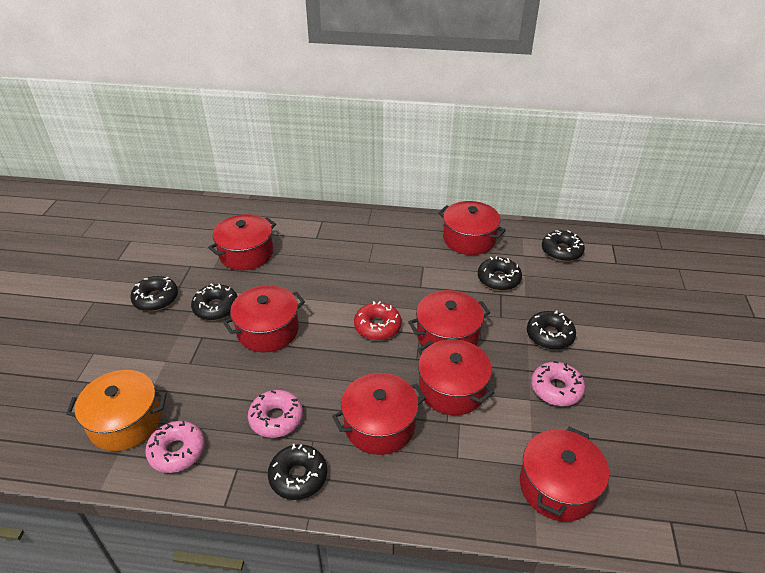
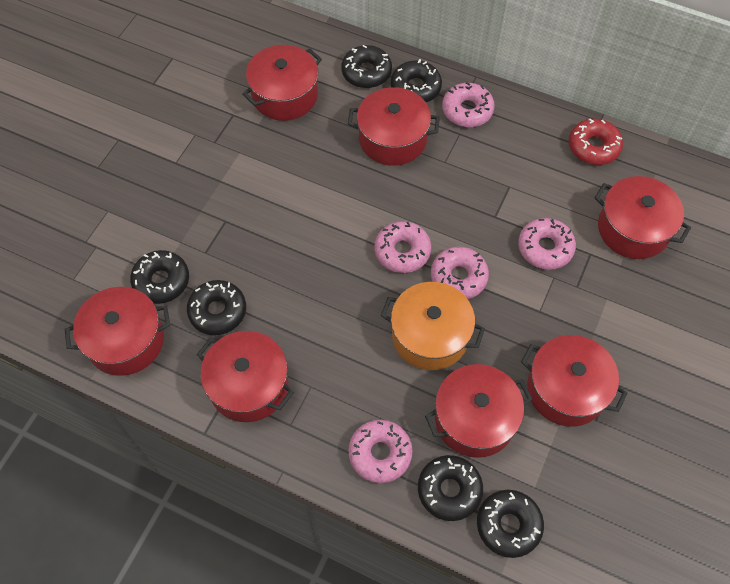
pink donut: [145,421,205,473] [248,390,303,438] [531,361,585,406] = 3 -> [348,420,413,483] [374,221,431,273] [431,247,489,299] [442,82,495,127] [518,218,576,270] = 5

